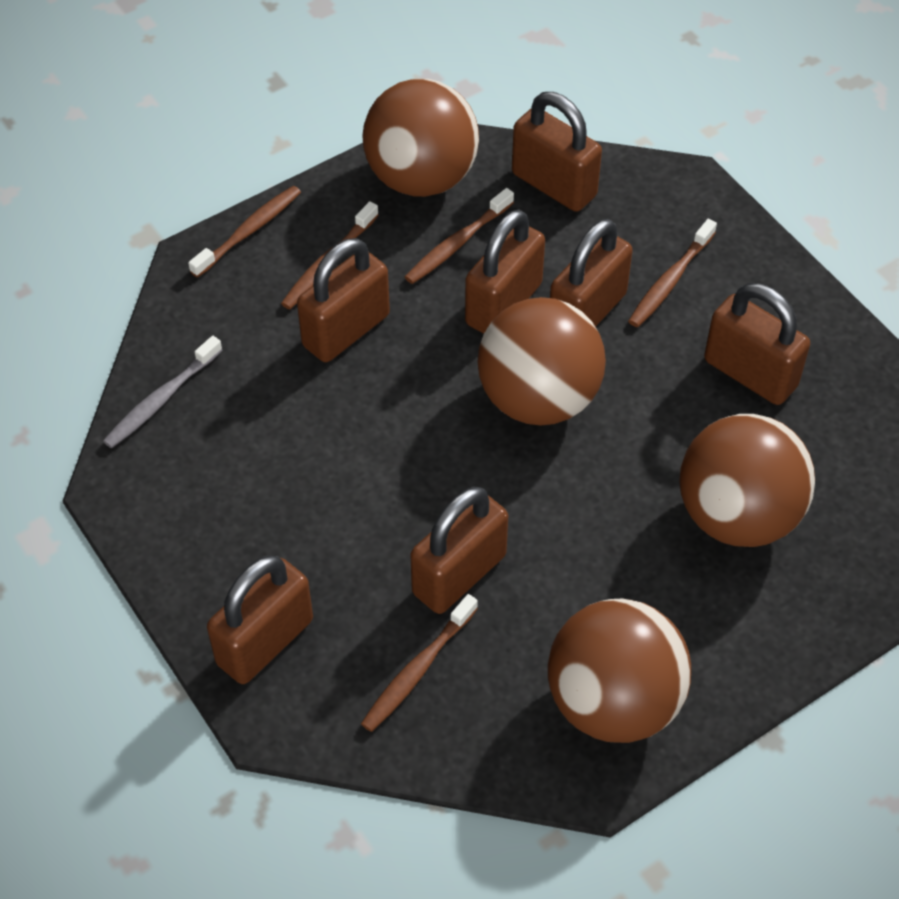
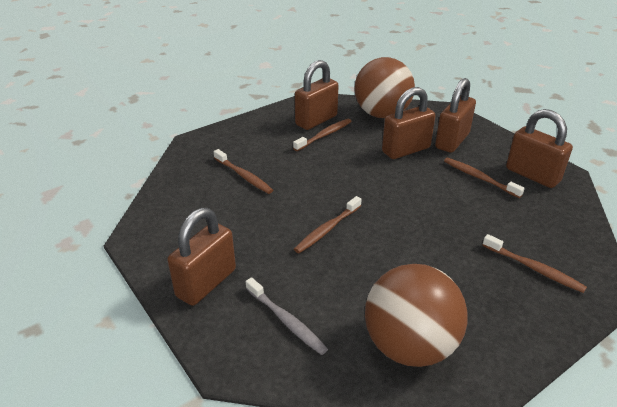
brown ball: [362,79,479,197] [478,297,606,425] [548,599,691,743] [679,414,815,547] = 4 -> [354,57,415,118] [365,264,468,367] = 2
brown padlock: [207,556,313,684] [297,238,390,362] [410,487,508,614] [465,210,545,334] [512,92,602,212] [550,219,633,327] [704,283,810,405] = 7 -> [167,208,236,306] [295,60,339,130] [382,87,435,159] [435,78,476,153] [506,109,573,188] = 5

